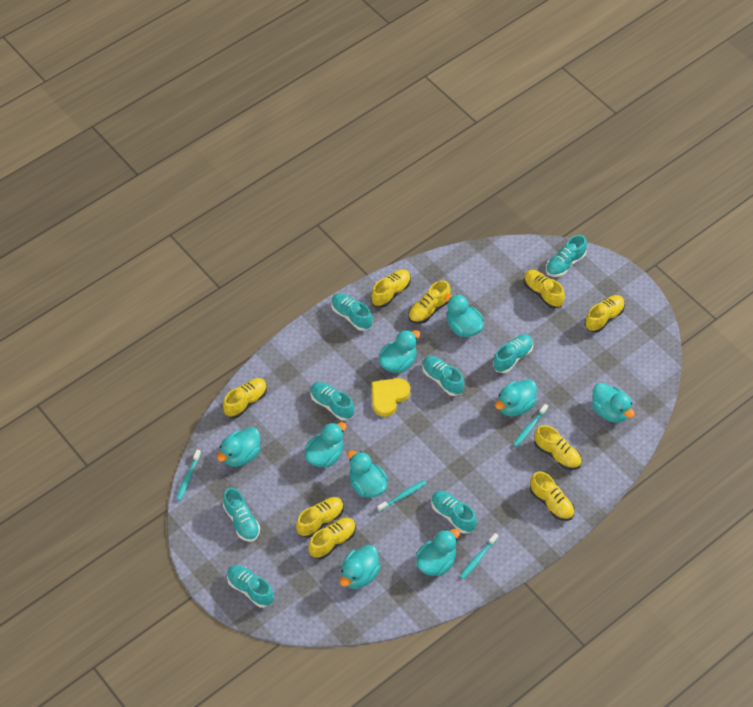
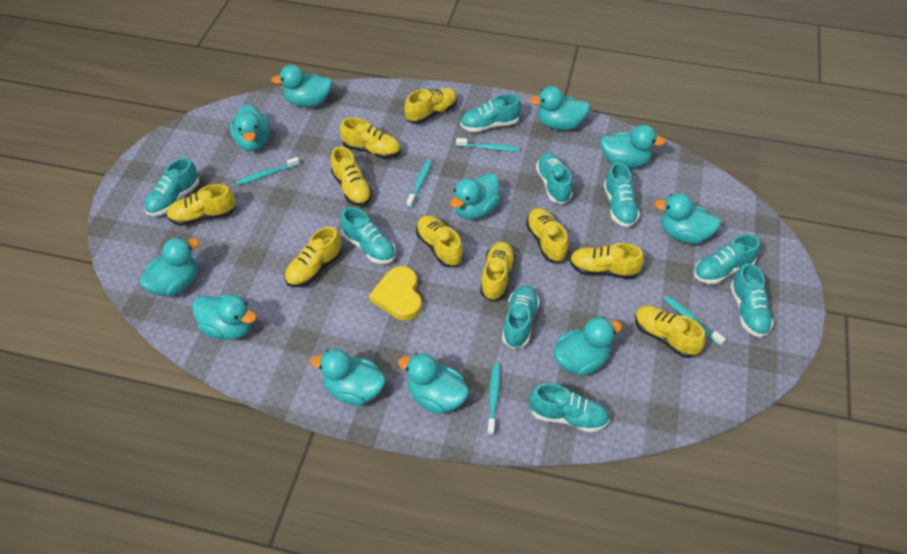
turquoise duck: [217,427,261,467] [305,422,347,467] [340,545,381,589] [347,450,388,498] [379,330,420,373] [416,529,460,576] [444,294,484,337] [495,379,537,416] [592,383,635,423] = 9 -> [139,237,200,296] [192,294,257,340] [230,104,270,151] [271,65,332,107] [310,349,386,406] [398,353,469,414] [450,173,501,220] [530,86,590,130] [553,317,622,376] [600,125,666,168] [654,193,721,244] = 11
turquoise shoe: [223,488,260,542] [227,565,274,608] [310,382,354,421] [331,293,373,331] [422,356,464,396] [431,491,477,534] [493,334,533,373] [546,235,587,277] = 8 -> [144,158,199,216] [340,207,396,264] [460,94,521,132] [502,286,540,349] [529,383,610,433] [536,153,573,204] [604,162,640,227] [694,234,760,284] [730,263,774,338] = 9
turquoise toothbrush: [176,450,201,501] [377,480,427,512] [460,533,498,579] [513,404,548,447] = 4 -> [236,157,300,186] [407,159,432,208] [456,138,520,152] [487,364,500,436] [663,295,726,346] = 5
yellow shoe: [223,378,267,418] [296,497,344,538] [309,518,356,559] [371,269,411,307] [408,280,451,324] [524,270,565,308] [530,471,575,521] [534,425,582,470] [584,295,625,333] = 9 -> [167,184,236,226] [284,227,342,287] [331,146,373,206] [340,117,401,159] [405,88,458,124] [416,215,464,267] [480,242,516,301] [526,208,569,263] [570,243,644,279] [635,306,706,358] = 10

